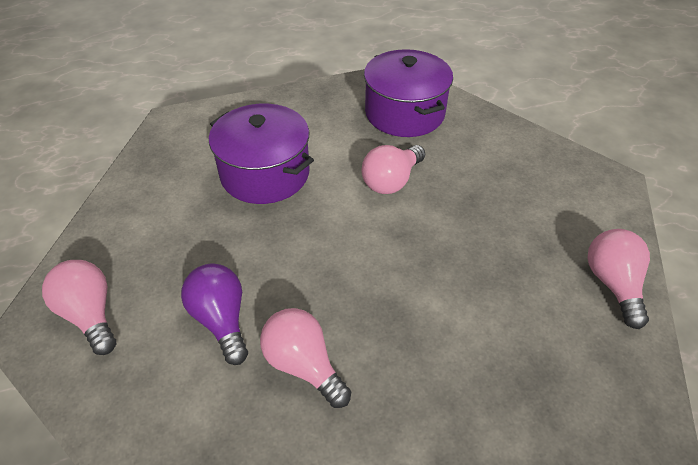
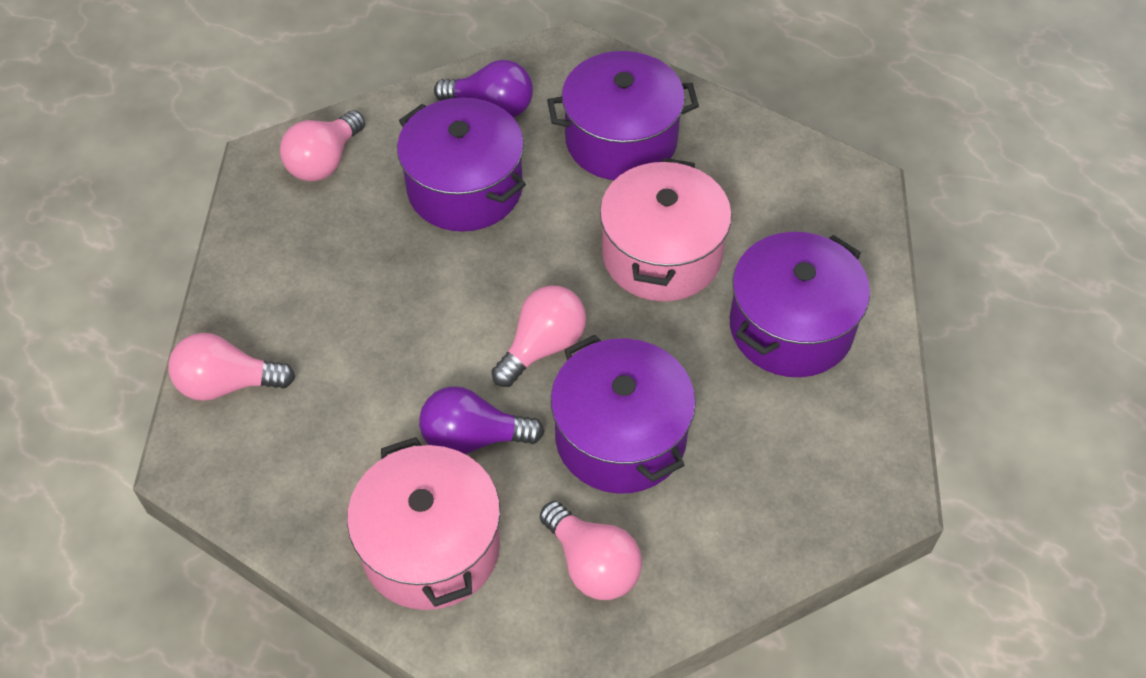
pink pot: none = 0 -> [347,437,500,610] [600,158,732,302] = 2
purple light bulb: [181,263,248,365] = 1 -> [419,386,544,455] [434,60,533,118] = 2
purple pot: [209,104,314,204] [364,49,453,137] = 2 -> [397,98,526,232] [547,51,699,180] [551,335,696,494] [730,232,870,377] = 4

